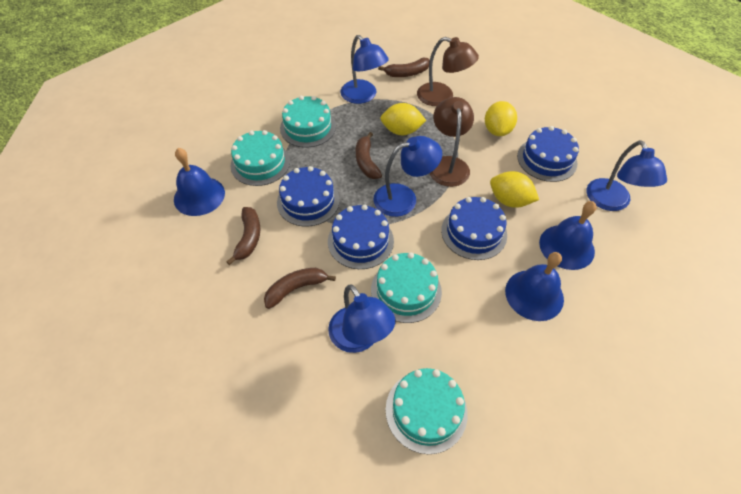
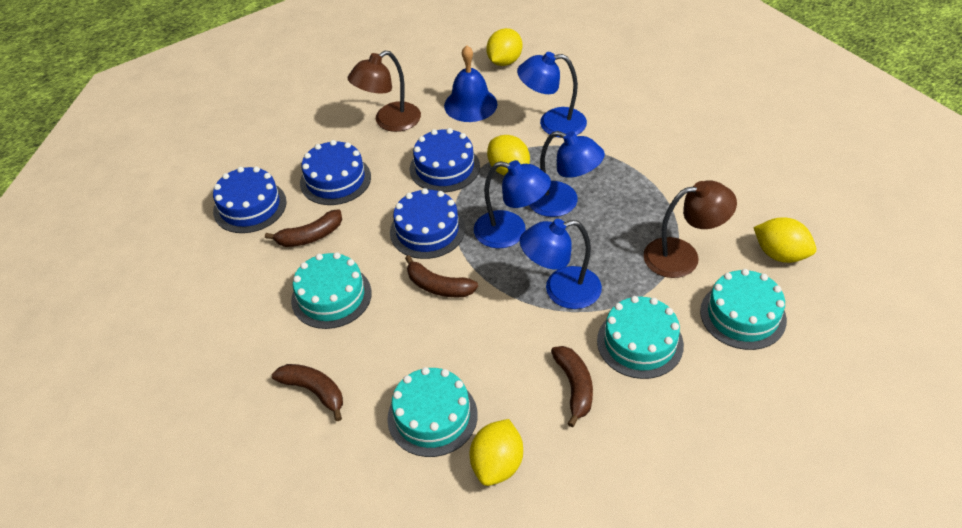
blue bell: [174,148,225,216] [505,252,564,321] [539,201,597,270] = 3 -> [444,45,497,122] = 1
yellow lemon: [380,103,426,135] [485,101,517,136] [490,171,539,208] = 3 -> [470,419,523,486] [486,28,522,66] [487,135,530,175] [753,217,816,263] = 4

